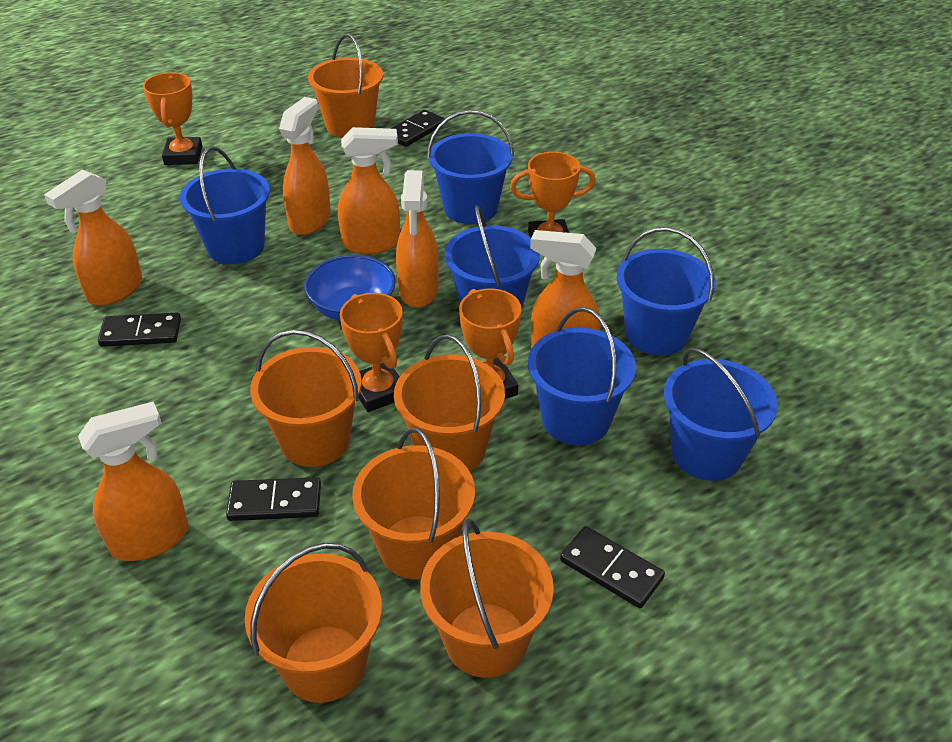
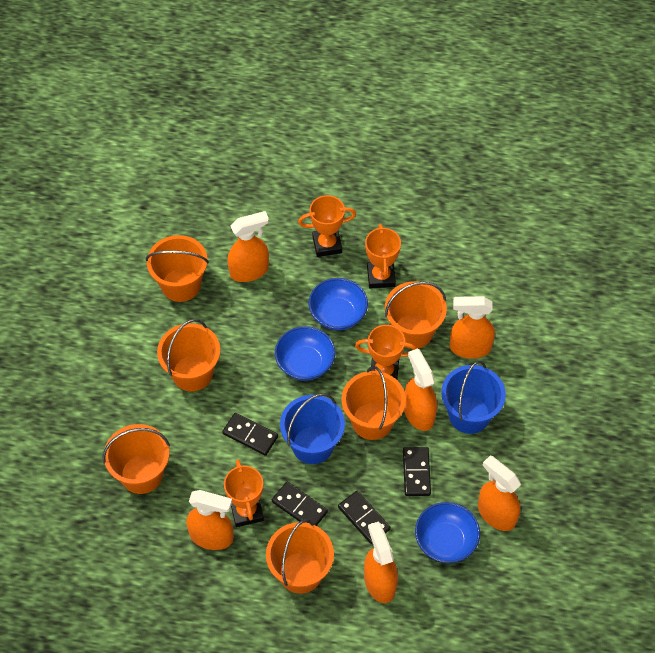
blue bowl: [304,255,396,321] = 1 -> [275,326,335,381] [309,278,368,330] [415,502,480,563] = 3
blue bucket: [180,146,270,264] [427,110,514,224] [445,205,540,311] [528,307,636,445] [616,227,716,355] [664,348,778,481] = 6 -> [280,393,345,464] [441,361,506,434] = 2

